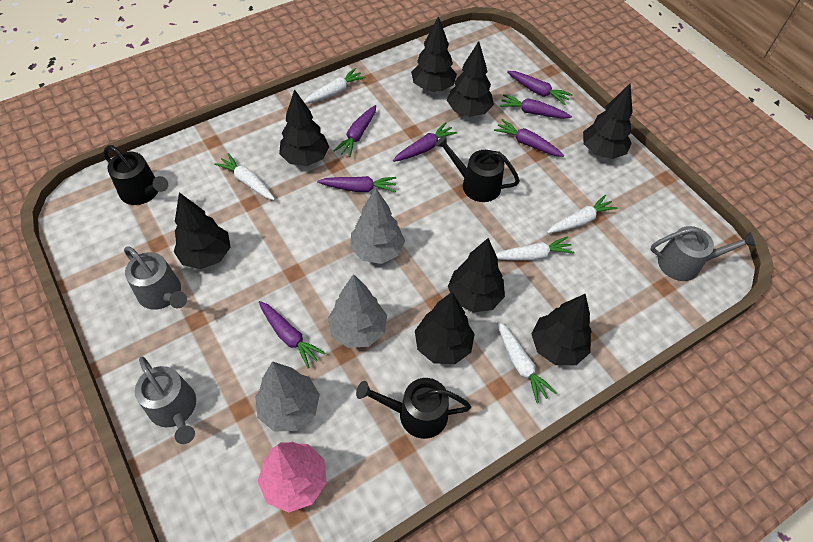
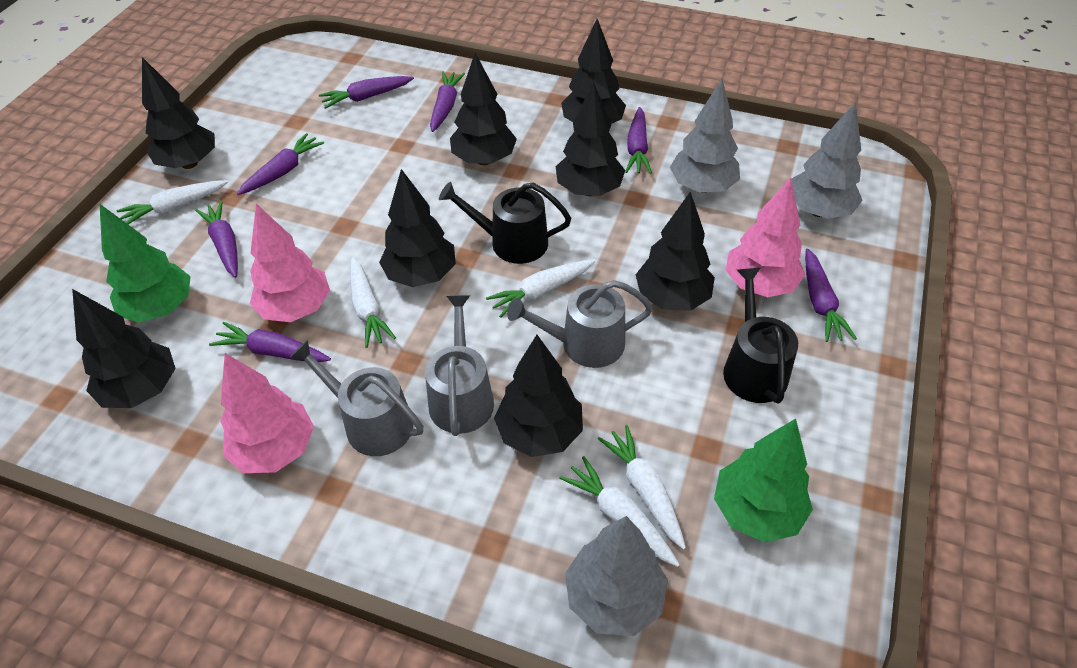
black watering can: [103,145,168,205] [356,378,471,439] [435,135,520,202] = 3 -> [439,182,571,264] [723,268,798,404] = 2
green tree: none = 0 -> [100,204,191,323] [714,419,813,542] = 2
pink tree: [258,442,326,512] = 1 -> [220,353,314,473] [250,204,330,322] [726,178,805,297] = 3

